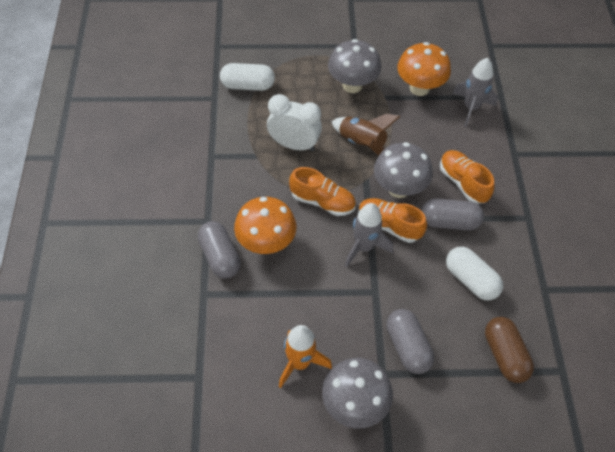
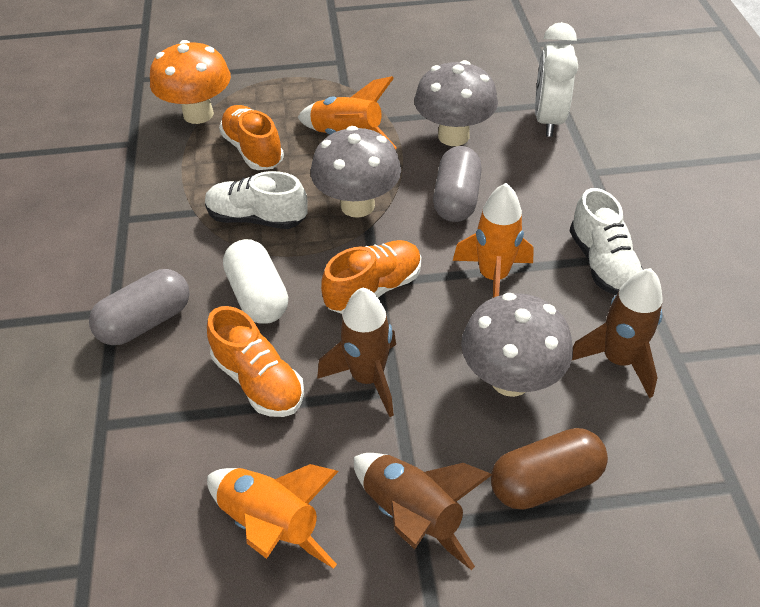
brown rocket: [331,114,400,156] = 1 -> [317,288,396,417] [354,453,492,570] [572,268,663,398] = 3
grey capsule: [198,221,241,279] [387,309,434,374] [422,199,484,231] = 3 -> [89,269,190,345] [433,146,482,222] = 2
grey rocket: [345,203,393,267] [452,58,498,127] = 2 -> none = 0
orange mushroom: [234,197,296,254] [397,42,451,96] = 2 -> [150,40,231,124] = 1
orange rocket: [279,325,332,388] = 1 -> [207,464,339,569] [297,76,397,150] [453,183,534,298] = 3
white capsule: [220,63,275,91] [446,247,503,300] = 2 -> [223,239,288,324] = 1
white shoe: none = 0 -> [205,171,308,229] [570,188,643,295] = 2

